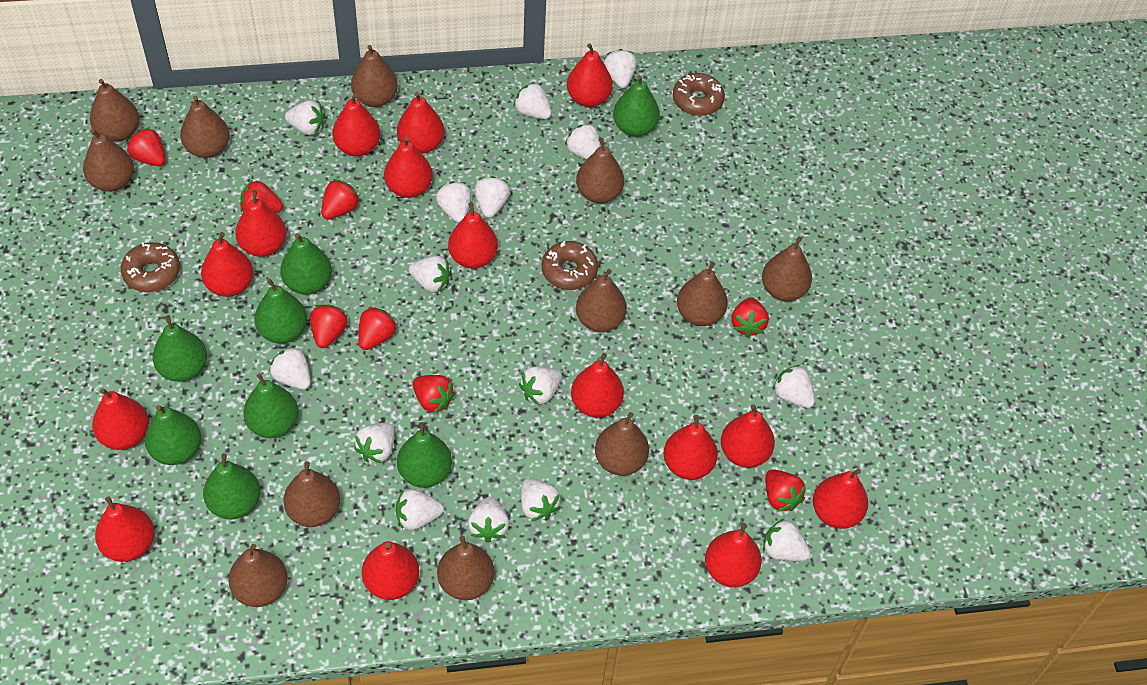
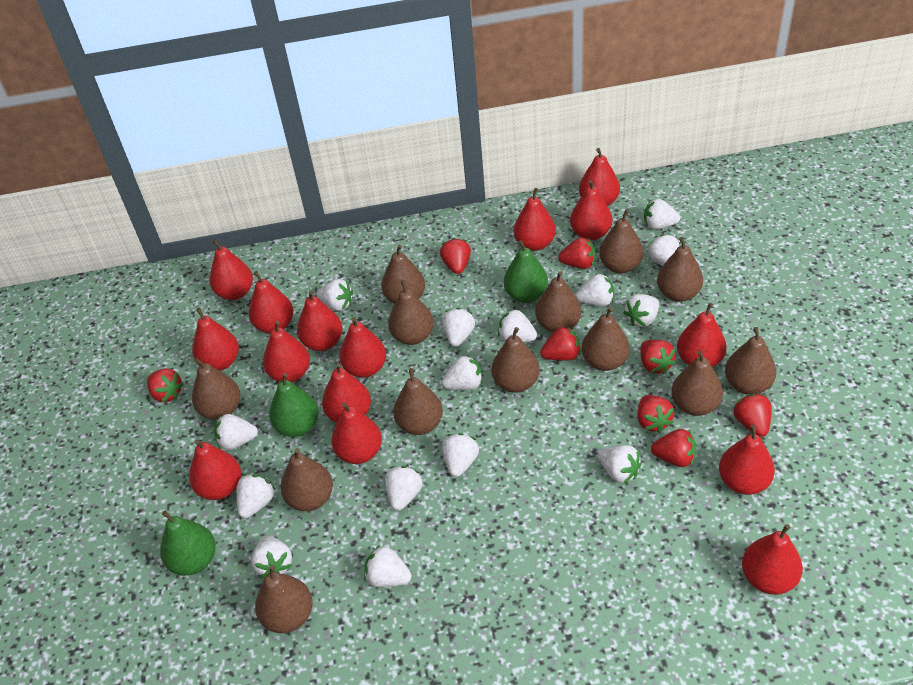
brown donut: [121,242,180,292] [542,241,598,290] [673,73,725,116] = 3 -> none = 0
brown pear: [83,129,134,192] [90,79,139,142] [180,96,229,158] [228,544,288,607] [283,461,340,527] [351,45,398,107] [437,536,495,600] [576,138,624,203] [576,269,627,332] [595,412,649,476] [677,262,728,326] [762,236,812,301] = 12 -> [192,358,240,420] [255,565,313,633] [281,448,333,511] [381,245,425,304] [388,280,434,345] [393,368,443,435] [491,327,540,393] [535,271,581,333] [582,307,630,371] [599,210,643,273] [657,237,703,302] [671,350,723,416] [725,327,776,395] = 13
green pear: [145,405,201,465] [153,315,207,382] [203,453,260,519] [243,373,299,438] [254,279,307,343] [280,233,332,295] [397,422,452,488] [613,75,660,137] = 8 -> [160,510,216,576] [269,373,319,437] [504,240,548,303] = 3

